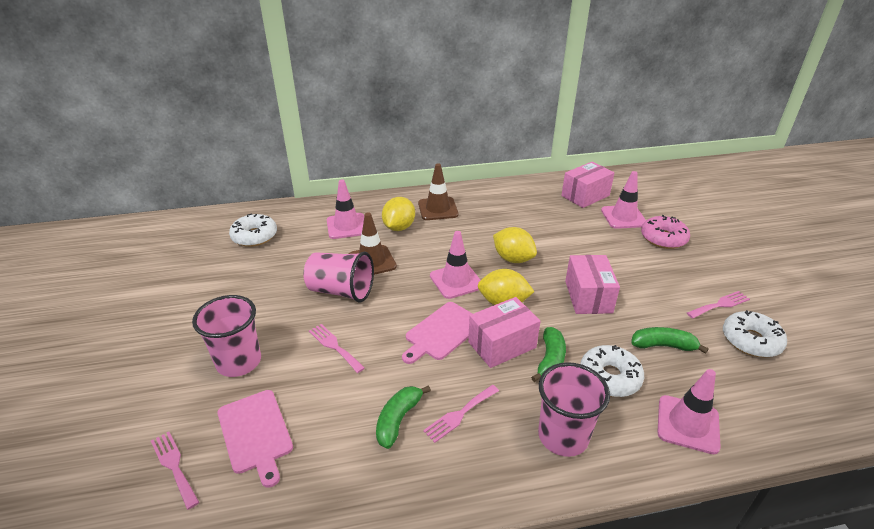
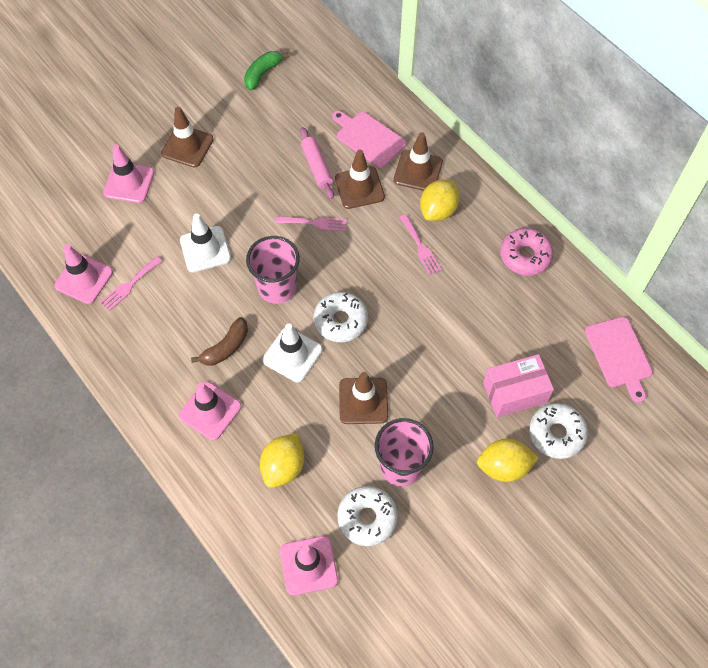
brown banana: none = 0 -> [191,317,248,366] = 1
brown traffic cone: [349,213,397,275] [418,164,458,220] = 2 -> [161,107,214,168] [335,150,385,209] [339,372,388,424] [394,132,443,191] = 4
green banana: [376,385,431,449] [531,327,566,382] [632,327,709,354] = 3 -> [244,51,289,91] = 1
pink box: [468,297,541,368] [561,162,615,208] [565,255,620,314] = 3 -> [483,354,554,418] = 1
pink cup: [192,295,261,377] [303,252,374,302] [538,362,610,457] = 3 -> [246,236,300,304] [375,418,434,486] = 2
pink fork: [151,432,199,510] [309,324,365,373] [423,385,499,443] [687,291,750,319] = 4 -> [100,256,162,311] [275,216,347,231] [399,214,442,275] = 3
pink rolling pin: none = 0 -> [300,127,334,199] = 1
white traffic cone: none = 0 -> [180,213,231,272] [263,323,323,383] = 2

